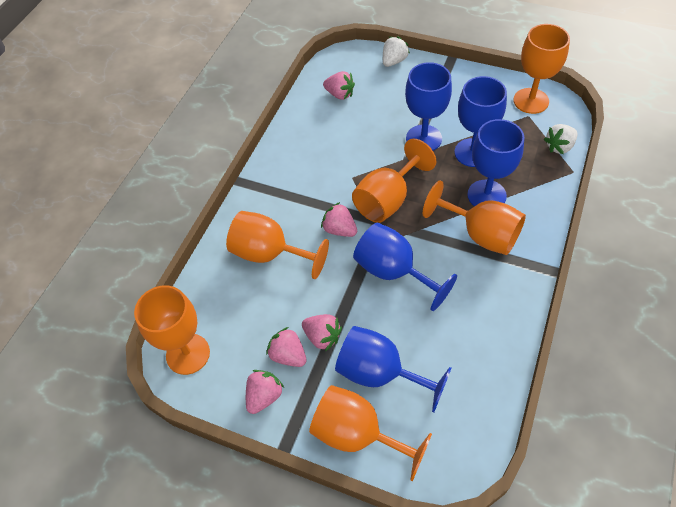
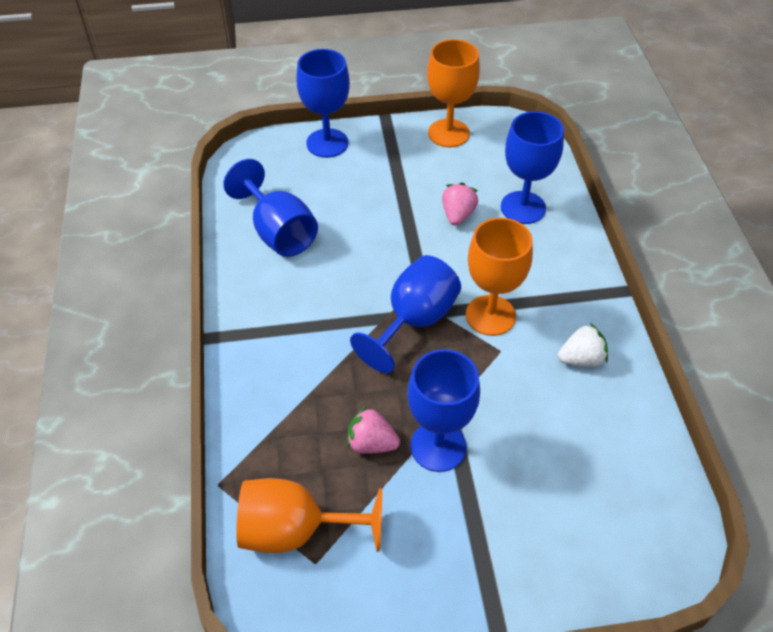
orange goblet: [134,285,210,375] [226,211,329,279] [309,385,432,482] [352,139,436,223] [423,180,526,255] [513,24,570,114] = 6 -> [236,478,382,553] [427,39,480,147] [466,218,533,336] = 3
pink strawberry: [246,370,284,414] [266,327,307,367] [302,314,342,351] [321,202,357,237] [323,71,355,100] = 5 -> [347,406,400,454] [442,183,478,226] = 2
white strawberry: [383,36,410,67] [544,124,577,154] = 2 -> [558,323,608,367] = 1

